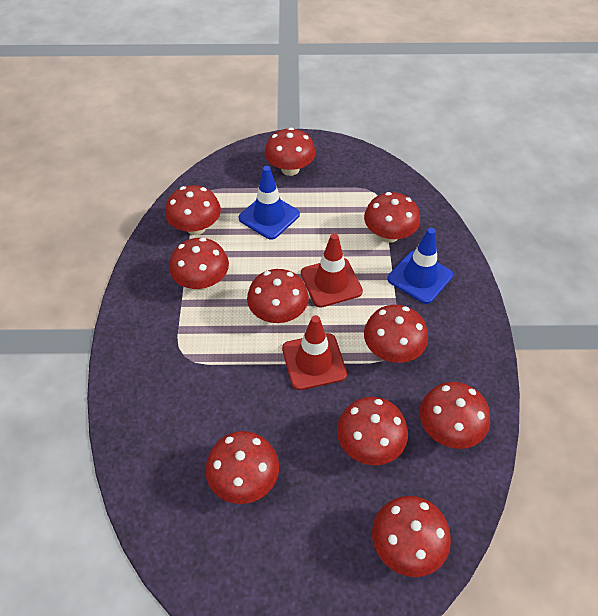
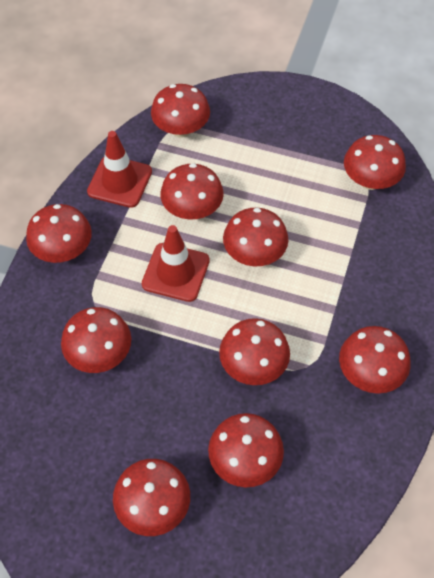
blue traffic cone: [238,166,300,240] [388,228,453,304] = 2 -> none = 0

